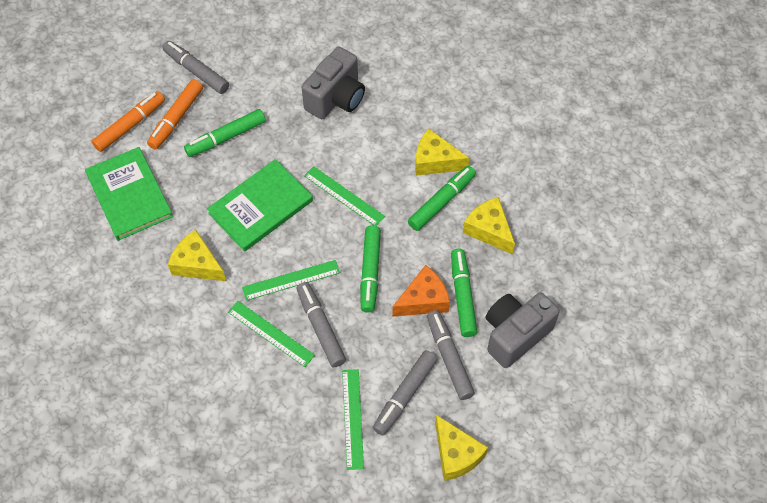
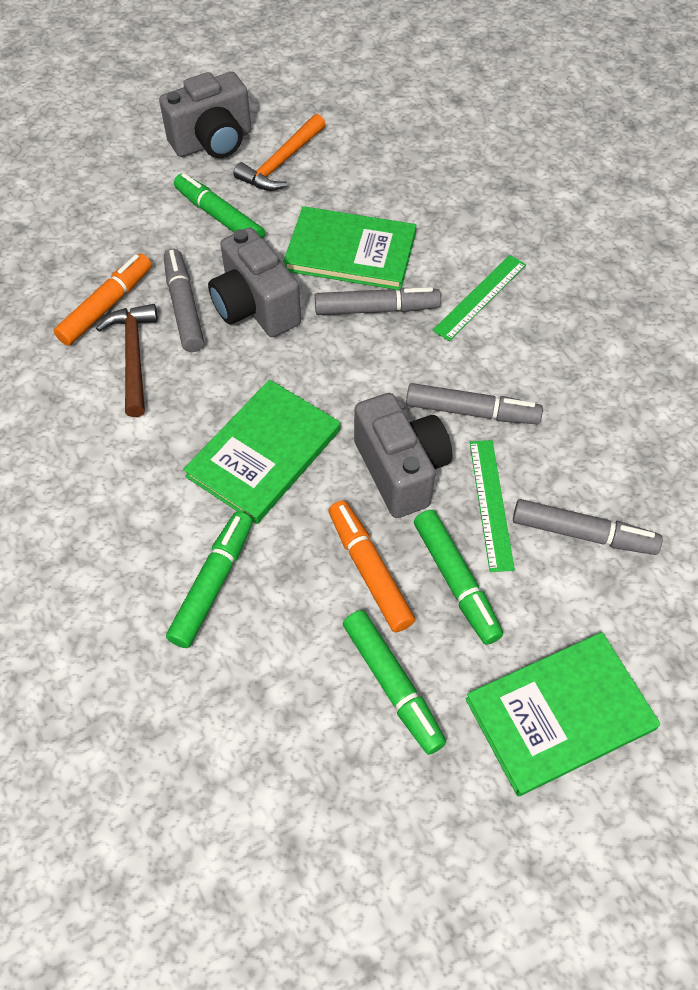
brown hammer: none = 0 -> [96,304,158,417] = 1
green book: [85,147,173,241] [207,159,313,252] = 2 -> [183,380,340,524] [283,206,416,290] [465,632,660,796] = 3
green ruler: [228,301,315,367] [242,260,340,301] [304,166,385,226] [342,369,364,470] = 4 -> [432,255,526,341] [469,440,515,572] = 2
grey camera: [301,47,365,119] [486,292,560,368] = 2 -> [159,72,251,158] [208,227,301,337] [354,393,453,518] = 3
orange cheese: [392,265,450,317] = 1 -> none = 0
orange hammer: none = 0 -> [233,114,326,191] = 1
yellow cheese: [168,230,226,281] [415,129,469,176] [435,415,488,481] [463,197,515,255] = 4 -> none = 0

